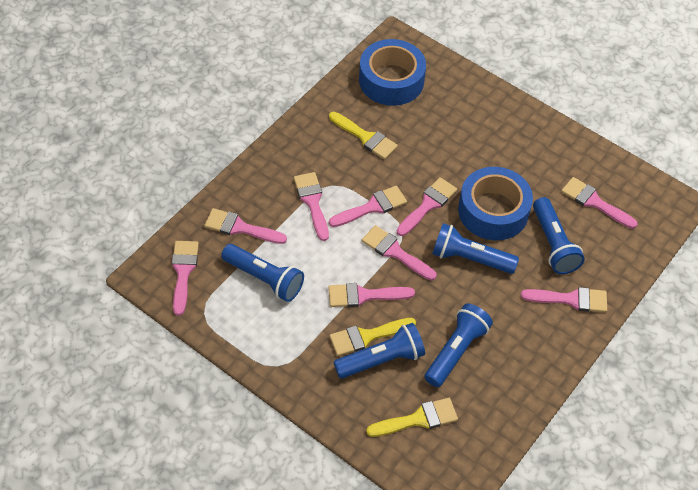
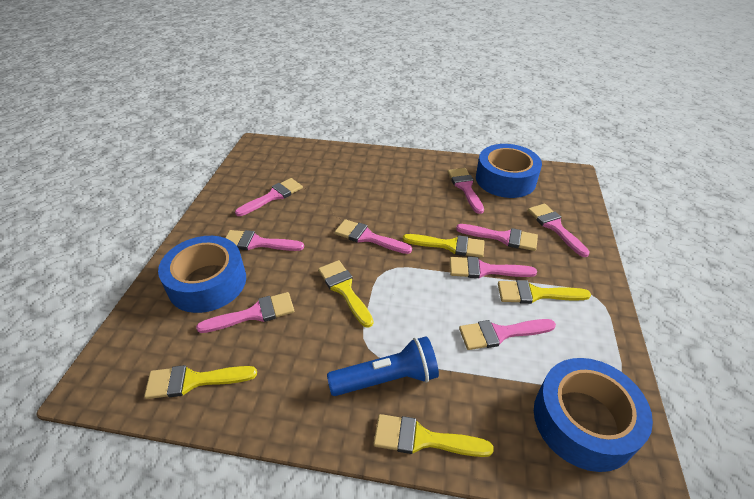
blue flashlight: [221,244,304,302] [334,323,425,379] [424,303,493,387] [432,223,519,274] [533,197,585,274] = 5 -> [327,336,439,396] = 1
blue tape: [359,39,426,106] [458,167,533,240] = 2 -> [158,236,246,313] [476,144,542,198] [534,358,653,472] = 3
yellow brush: [329,112,398,160] [329,318,416,356] [366,398,458,437] = 3 -> [144,365,257,399] [318,260,373,328] [373,414,494,457] [403,234,485,258] [498,280,591,304] = 5

